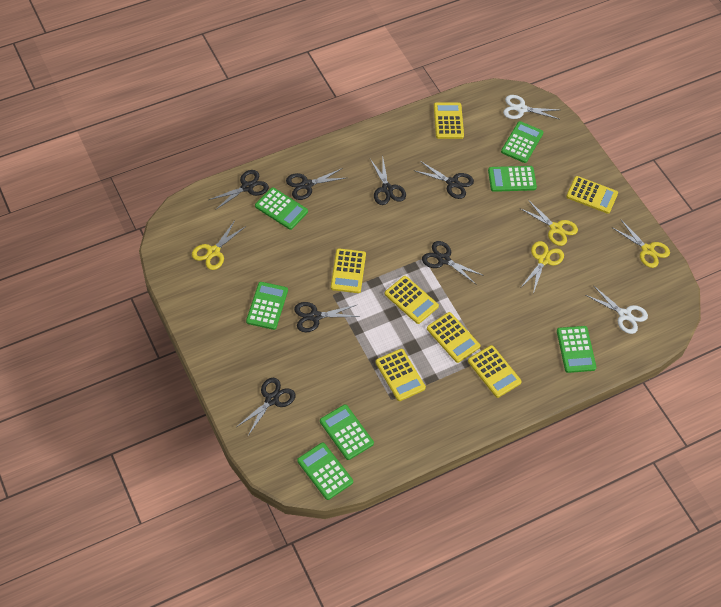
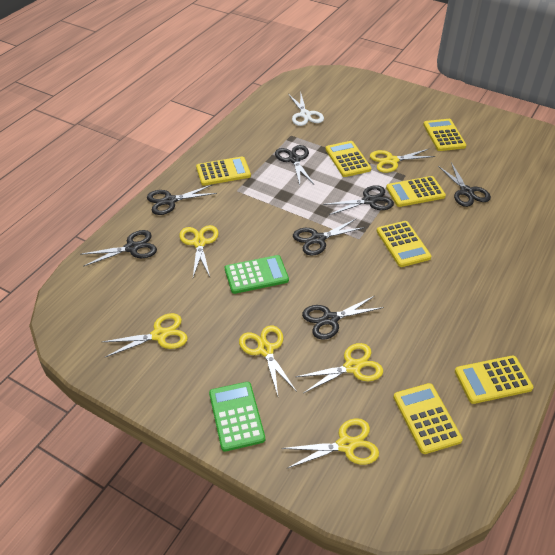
green calculator: [246,282,288,330] [255,187,308,230] [297,443,353,500] [320,404,374,460] [488,166,537,192] [501,121,543,163] [557,326,597,373] = 7 -> [209,382,265,452] [225,255,289,294] = 2
white scissors: [503,95,559,119] [586,285,648,334] = 2 -> [288,91,324,126] = 1
yellow scissors: [192,221,246,270] [519,200,578,246] [521,241,564,294] [613,220,670,268] = 4 -> [102,313,188,357] [179,225,219,277] [239,325,297,396] [281,418,379,468] [296,343,383,393] [370,149,435,173] = 6

